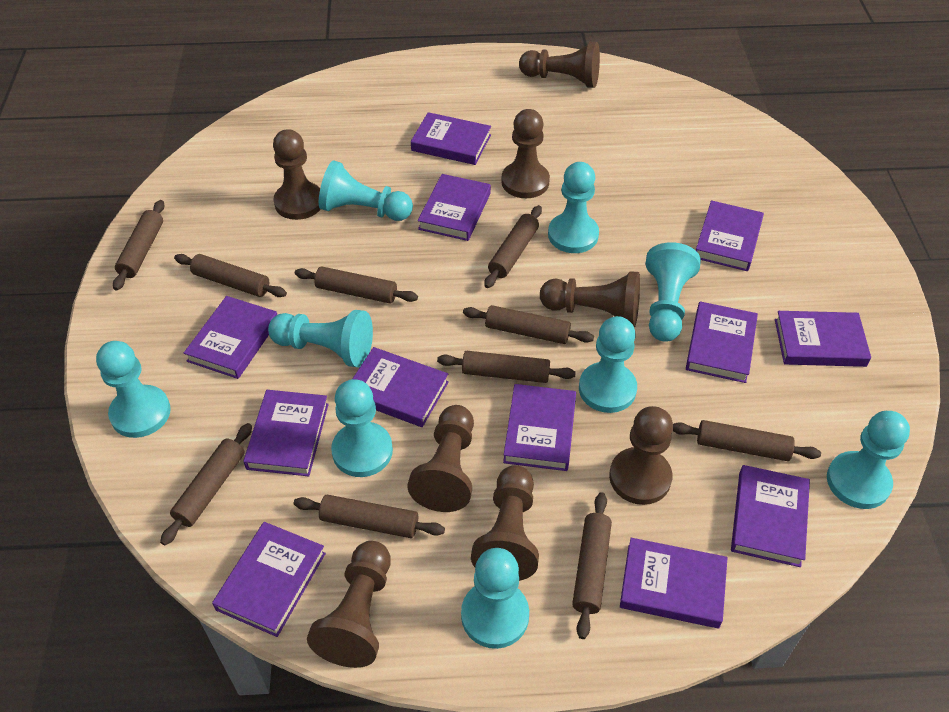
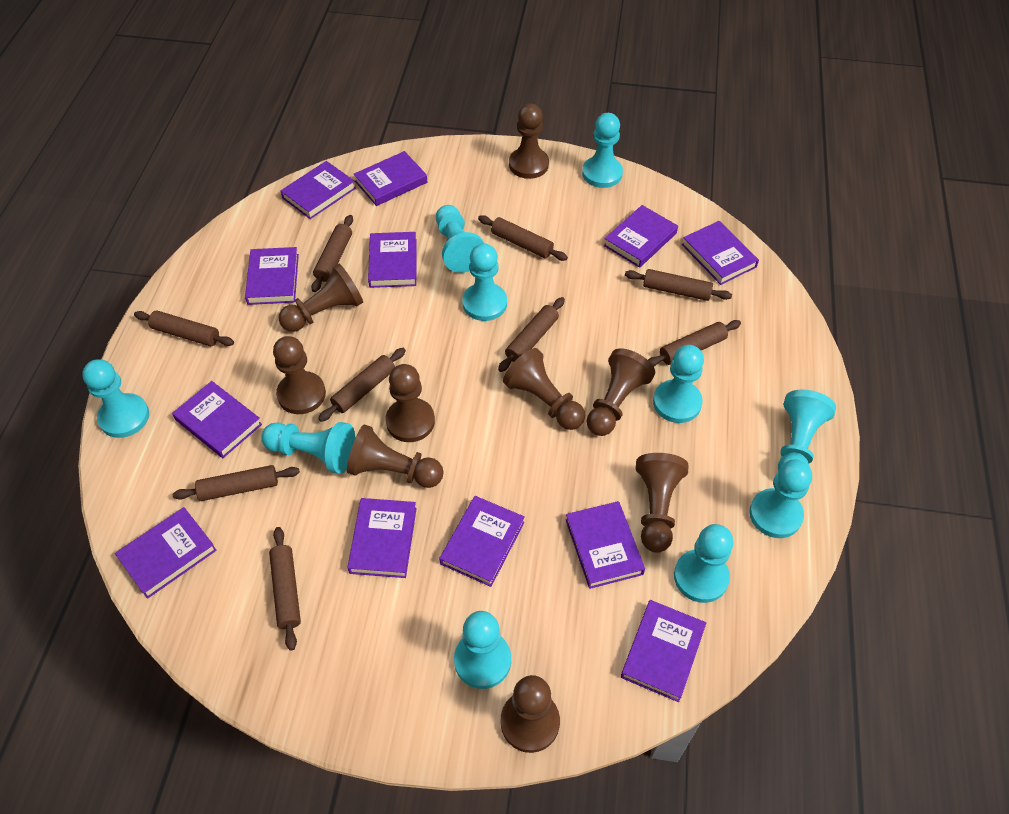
brown pawn: [273,129,321,220] [307,541,391,668] [408,405,474,512] [471,465,539,581] [501,109,550,198] [519,42,600,88] [540,271,640,327] [609,406,673,505] = 8 -> [273,336,326,414] [279,264,363,332] [347,424,444,488] [385,364,435,442] [501,675,560,753] [503,348,585,430] [509,104,549,179] [587,349,655,436] [636,453,689,553] = 9
brown rolling pin: [113,200,165,290] [160,423,252,546] [174,254,287,297] [294,495,445,538] [295,266,418,304] [437,351,576,383] [463,305,594,344] [484,205,542,288] [572,492,612,639] [673,420,821,461] = 10 -> [134,310,234,346] [173,465,300,501] [269,527,301,651] [312,215,353,292] [318,348,406,422] [478,215,568,261] [498,297,565,372] [625,269,732,301] [648,320,741,367] = 9
turquoise pawn: [96,341,171,438] [268,310,373,367] [319,161,413,221] [331,379,393,477] [461,548,529,649] [548,162,599,253] [579,316,637,413] [645,242,701,342] [827,411,910,509] = 9 -> [82,359,149,438] [261,422,355,474] [436,205,484,273] [454,611,511,689] [462,243,507,321] [582,113,623,188] [653,345,704,423] [674,524,733,603] [749,460,812,538] [778,390,836,472] = 10

